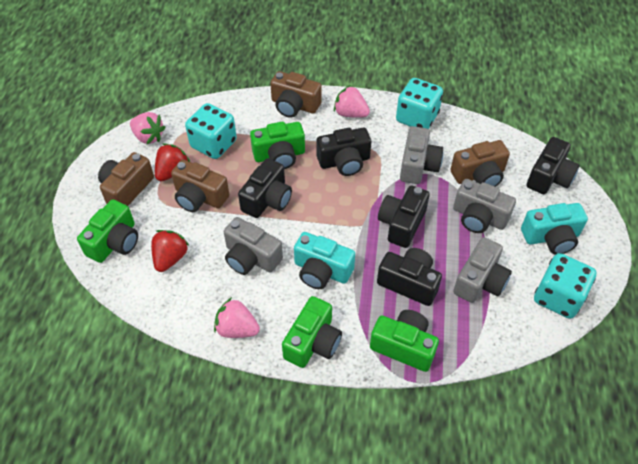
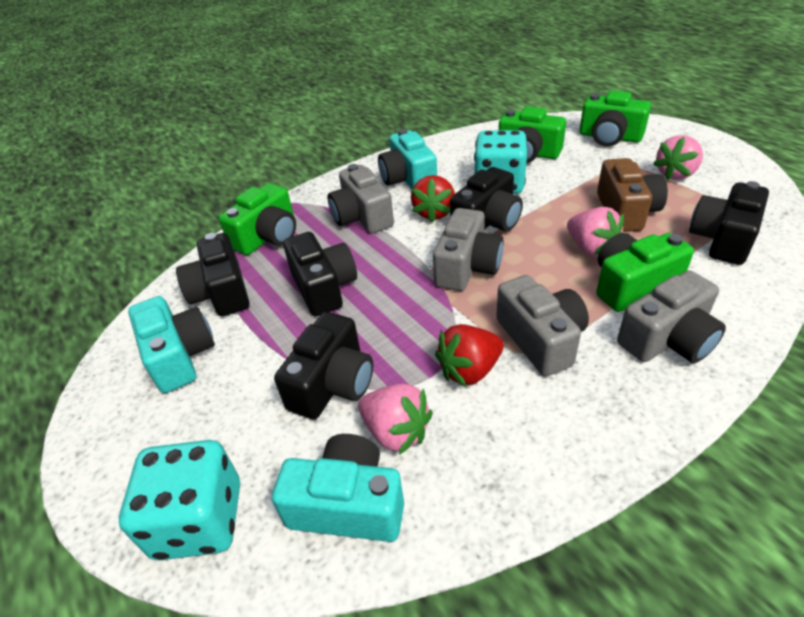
brown camera: [98,152,154,206] [171,160,229,212] [270,71,322,118] [450,140,510,187] = 4 -> [597,158,668,232] = 1
turquoise camera: [294,232,355,289] [521,203,588,255] = 2 -> [128,296,215,393] [272,434,404,542] [378,129,437,189] = 3
turquoise dice: [185,103,237,159] [396,78,443,129] [534,253,596,319] = 3 -> [119,440,240,560] [474,130,527,194] = 2

